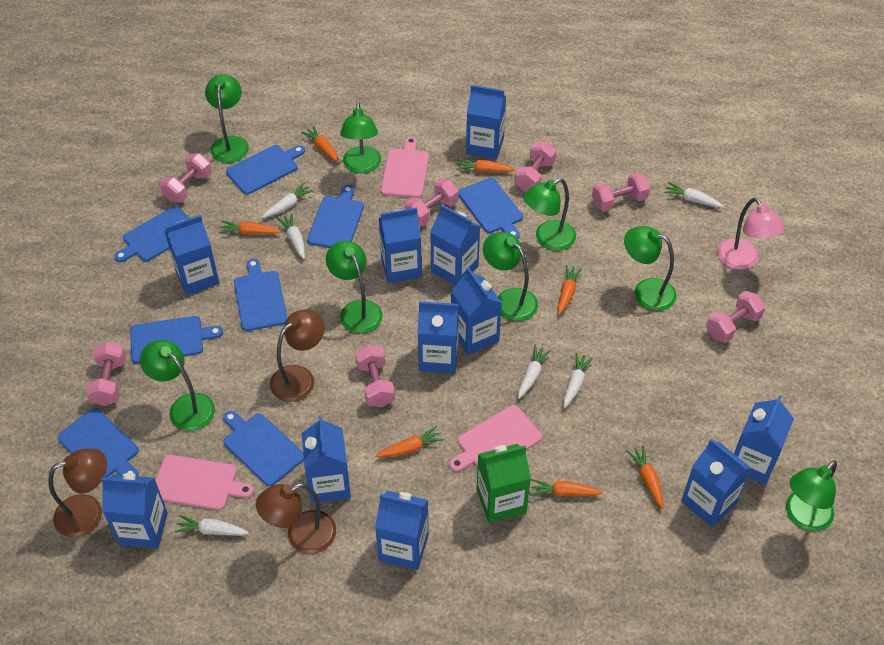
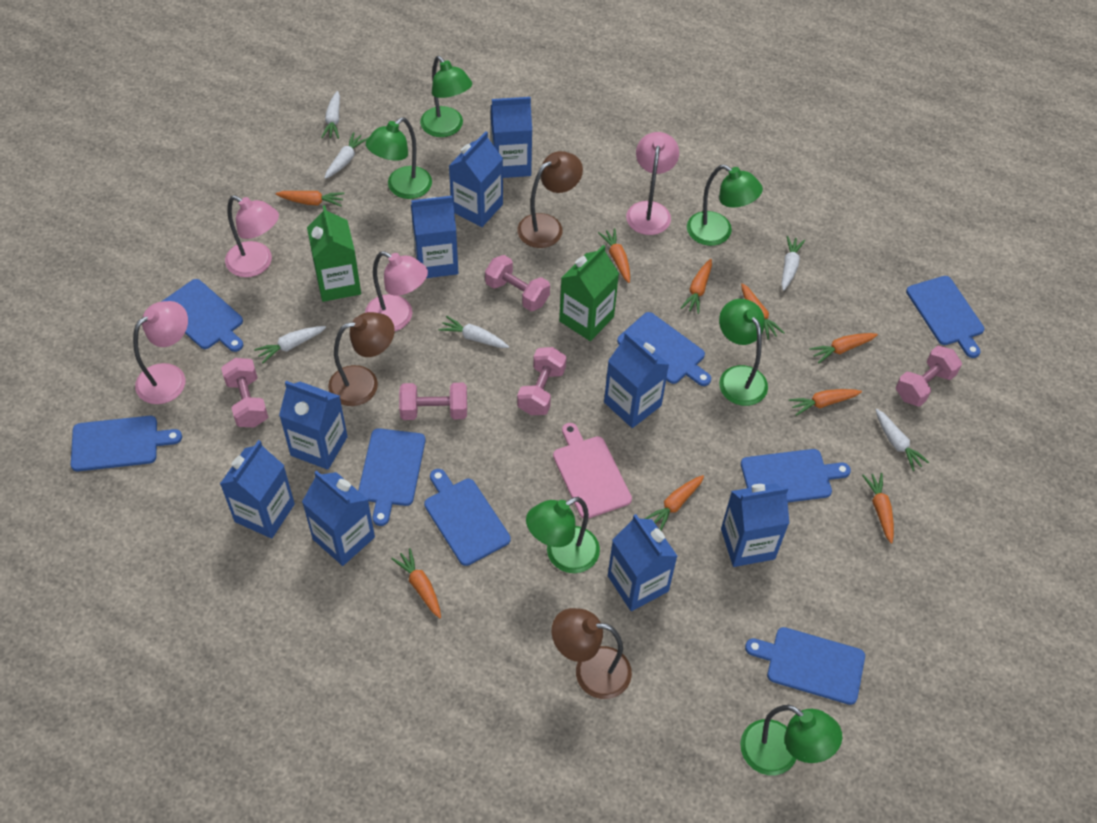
blue carton: [101,473,168,548] [164,215,220,295] [301,416,351,503] [375,491,429,570] [378,207,422,283] [418,301,459,374] [430,204,480,285] [451,268,502,355] [466,85,506,160] [681,439,752,527] [734,395,794,484] = 11 -> [220,440,295,538] [279,381,348,470] [302,470,375,566] [411,196,458,278] [449,131,503,227] [491,97,532,178] [604,332,669,428] [608,514,678,611] [721,483,789,567] = 9
green carton: [477,444,531,523] = 1 -> [307,205,361,302] [559,245,619,341] = 2
green lamp: [140,340,215,431] [205,74,249,163] [326,241,383,334] [340,102,381,173] [483,232,538,321] [523,178,576,251] [624,226,677,311] [786,460,837,531] = 8 -> [366,117,432,199] [420,56,472,137] [526,497,600,573] [687,165,763,246] [719,299,768,406] [740,705,842,775] = 6
orange carrot: [219,221,281,235] [301,126,339,162] [375,426,444,457] [456,159,515,172] [530,479,603,496] [558,265,582,315] [627,446,664,509] = 7 -> [276,191,345,207] [391,548,441,618] [598,228,630,283] [644,475,704,531] [681,259,712,314] [741,283,784,340] [789,389,862,416] [809,333,878,363] [862,473,894,544] = 9
pink cutting board: [155,455,254,510] [381,137,429,198] [450,405,542,472] = 3 -> [553,423,632,519] = 1
pink dumbbell: [86,342,126,406] [160,153,212,202] [355,344,395,407] [405,179,459,226] [515,141,556,192] [592,172,650,212] [706,291,765,343] = 7 -> [221,358,268,427] [399,383,467,420] [485,255,550,311] [517,347,566,415] [896,346,962,407] = 5
pink lamp: [717,197,784,270] = 1 -> [133,301,188,404] [225,195,279,277] [365,251,428,332] [626,132,679,235] = 4

